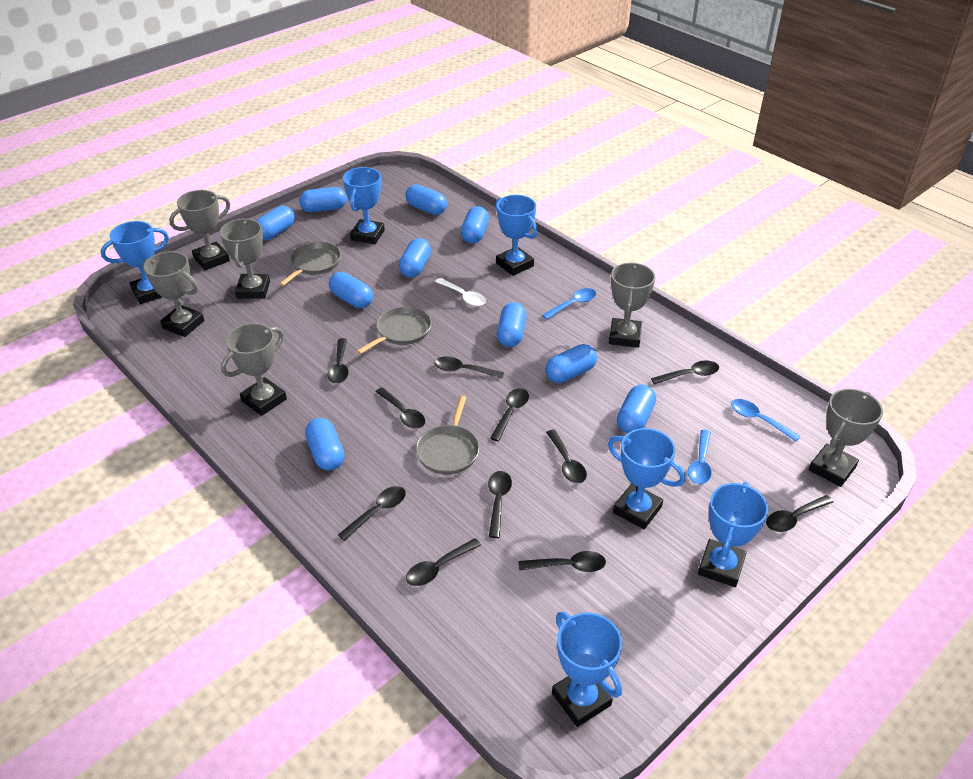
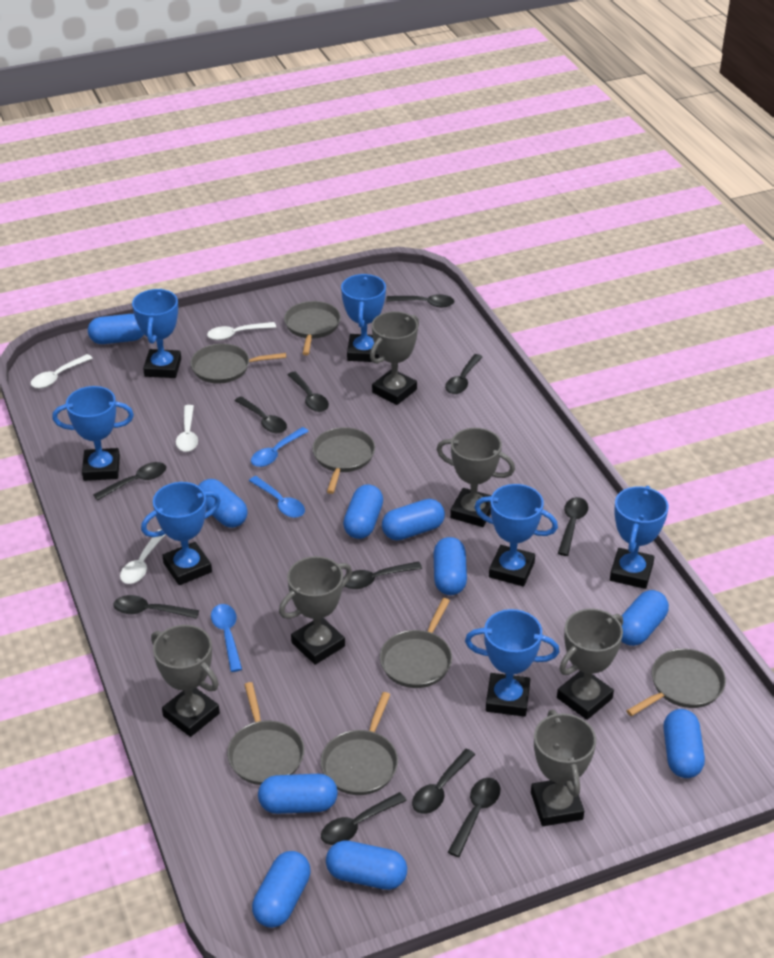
blue trophy: [101,221,169,304] [343,167,385,244] [495,195,538,276] [552,612,623,727] [608,428,685,529] [698,482,768,587] = 6 -> [52,386,134,481] [132,289,181,378] [141,482,221,585] [341,274,386,362] [465,609,559,717] [474,484,558,587] [610,486,669,589] = 7
grey pan: [279,242,341,286] [357,306,432,354] [416,395,479,475] = 3 -> [190,344,286,383] [227,682,304,785] [284,301,341,355] [312,427,375,494] [321,692,398,795] [380,598,452,688] [626,649,726,716] = 7
white spoon: [435,278,486,306] = 1 -> [31,354,93,388] [120,529,166,584] [176,405,198,452] [207,322,276,340] = 4

